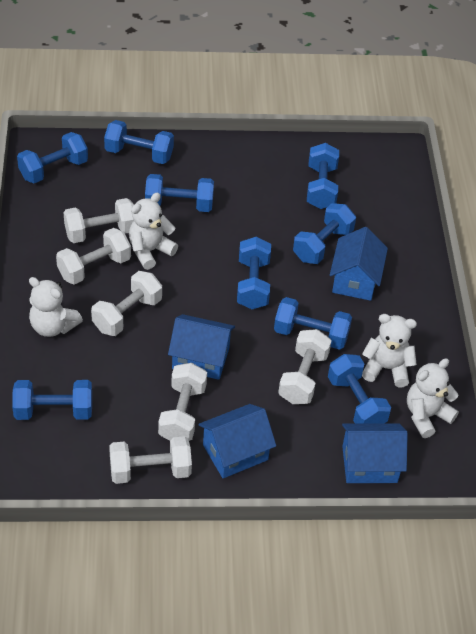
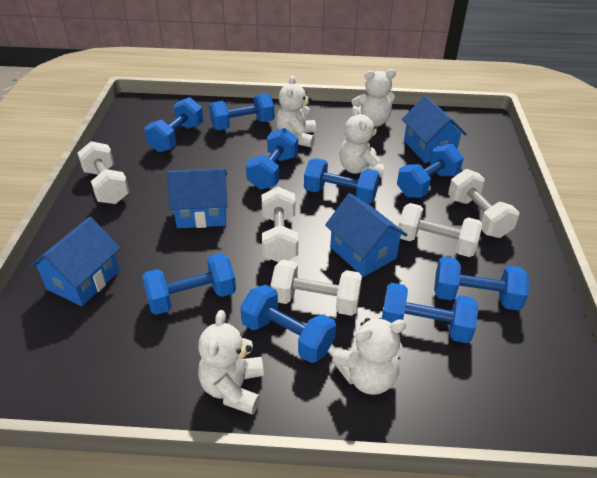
white dumbbell: [56,228,131,284] [64,198,134,243] [91,271,162,336] [109,436,192,484] [158,363,207,441] [278,329,332,404] = 6 -> [78,141,129,204] [262,187,298,262] [271,260,362,316] [398,203,482,257] [448,169,519,238] = 5
white teddy bear: [29,277,83,337] [129,193,178,270] [362,314,417,387] [407,358,459,438] = 4 -> [198,310,264,415] [276,76,316,148] [332,318,406,395] [340,106,384,177] [351,69,396,126] = 5

